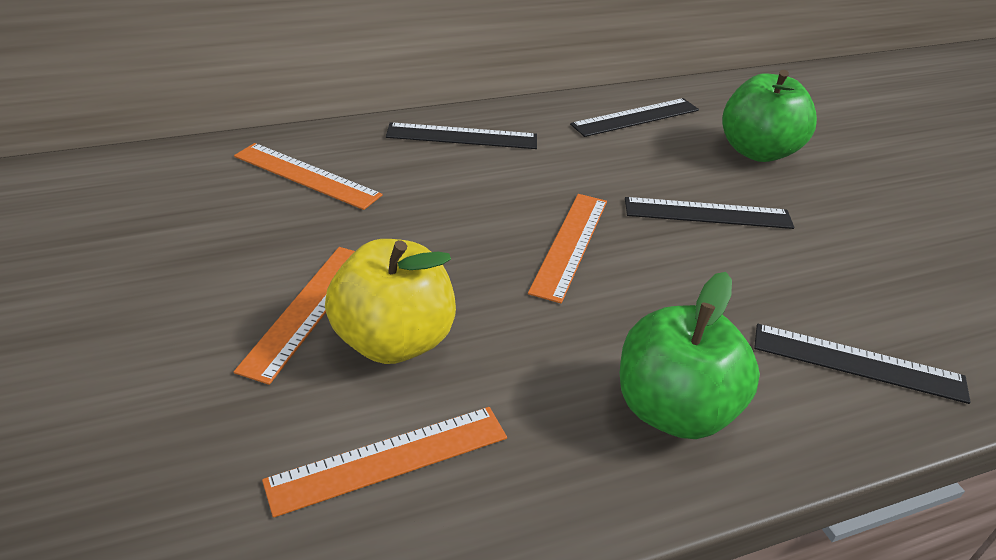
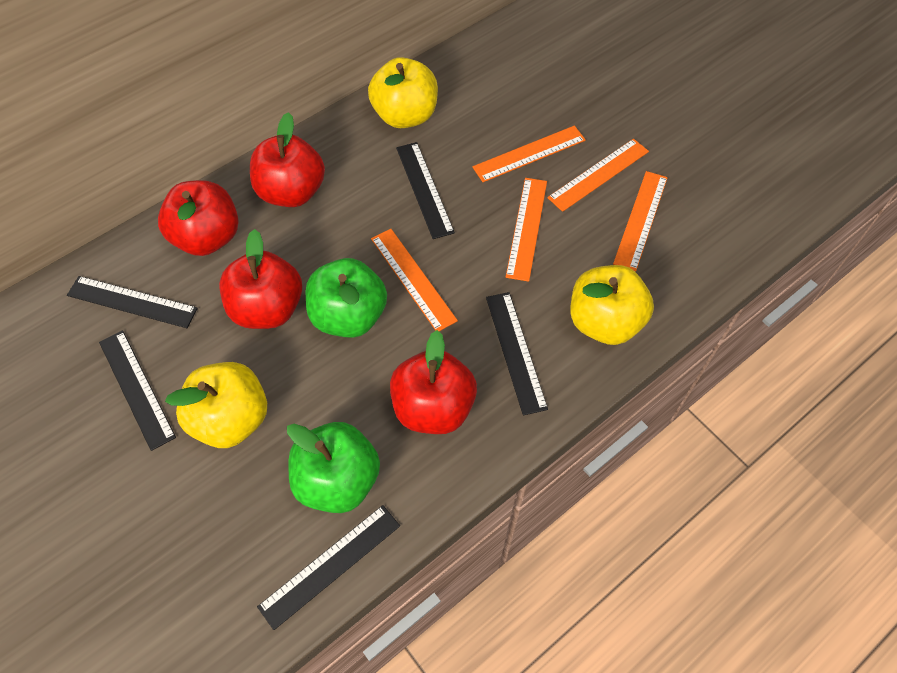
black ruler: [386,122,537,149] [570,98,699,137] [625,197,794,229] [754,324,970,404] = 4 -> [67,276,198,328] [99,330,176,451] [257,505,400,630] [396,142,455,239] [486,292,548,416] = 5
orange ruler: [234,143,382,210] [234,247,355,385] [262,407,507,518] [528,194,607,303] = 4 -> [371,229,458,331] [472,126,586,182] [506,178,547,282] [547,139,649,212] [613,171,668,272] = 5
red apple: none = 0 -> [158,180,238,256] [219,229,302,329] [250,112,325,207] [390,330,477,434] = 4
yellow apple: [325,239,456,364] = 1 -> [165,362,267,448] [368,57,438,128] [570,265,654,345] = 3

